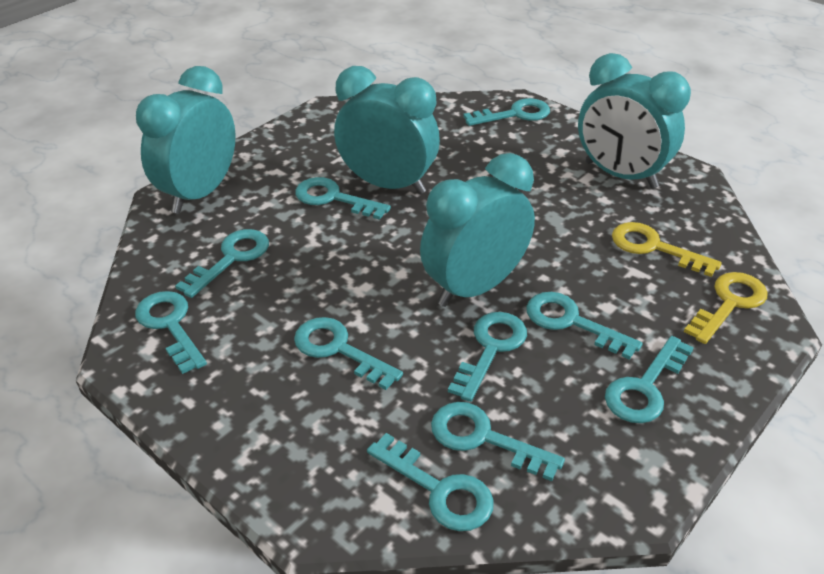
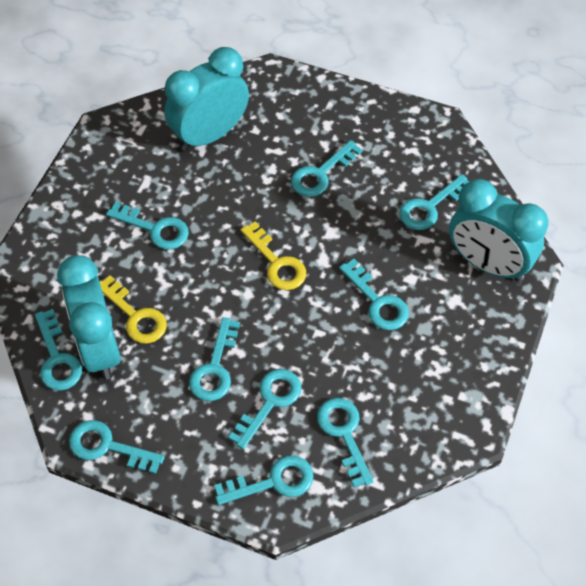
turquoise clock: [136,66,236,214] [334,66,440,194] [420,153,535,307] [578,53,691,189] = 4 -> [57,255,121,379] [164,47,249,151] [449,179,548,281] = 3

